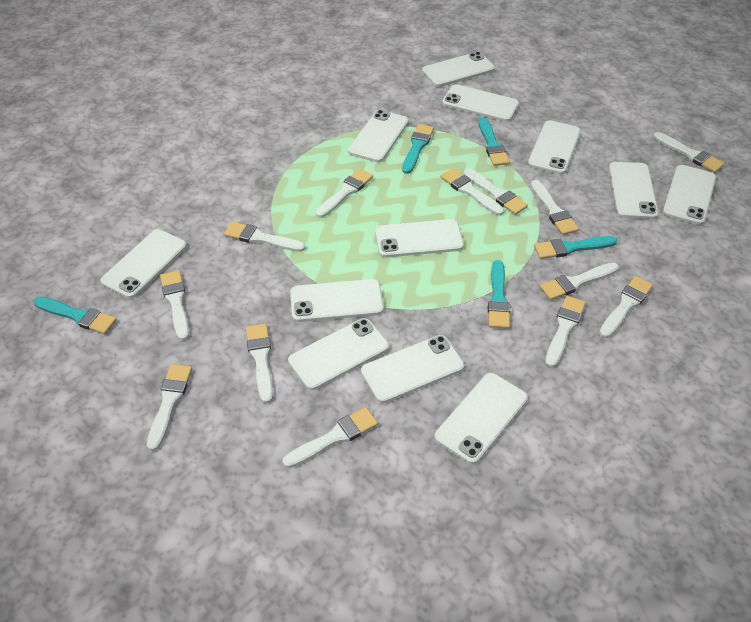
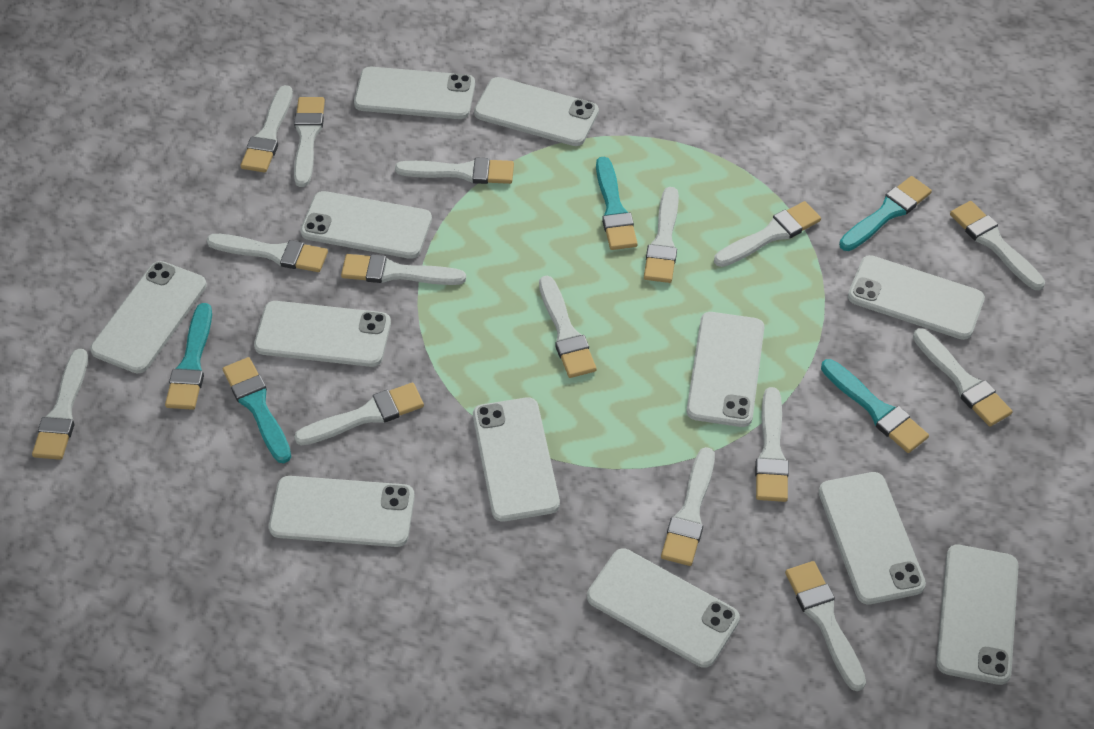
white brush: [147,364,192,451] [160,270,190,341] [224,222,305,252] [246,324,273,403] [282,407,378,468] [316,169,373,218] [440,168,504,215] [464,169,528,215] [531,180,579,235] [540,262,619,300] [545,296,586,368] [599,276,653,338] [653,132,725,173] = 13 -> [32,349,88,460] [207,234,328,272] [241,85,293,172] [294,97,325,187] [294,383,424,446] [341,254,466,285] [395,157,514,184] [539,276,596,378] [644,187,679,283] [661,447,715,566] [714,201,821,267] [755,387,789,502] [785,561,866,691] [913,328,1012,427] [950,201,1045,290] = 15

